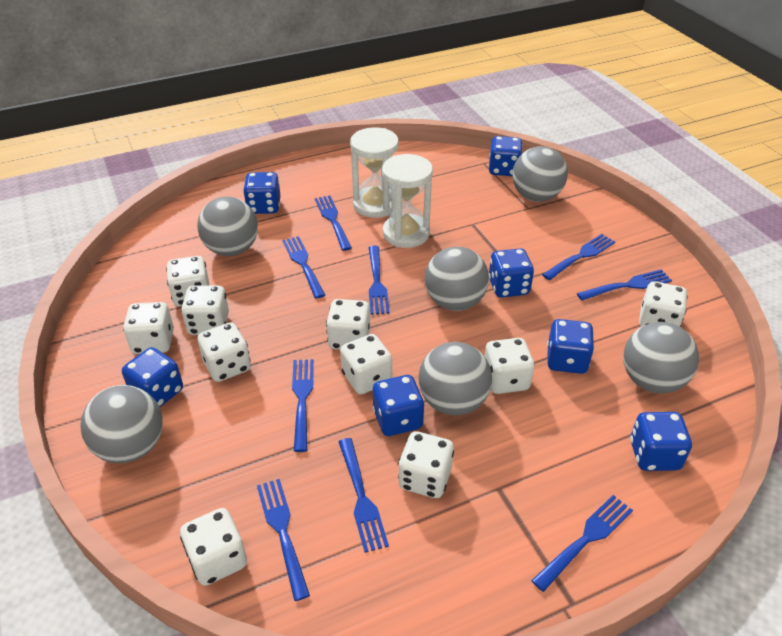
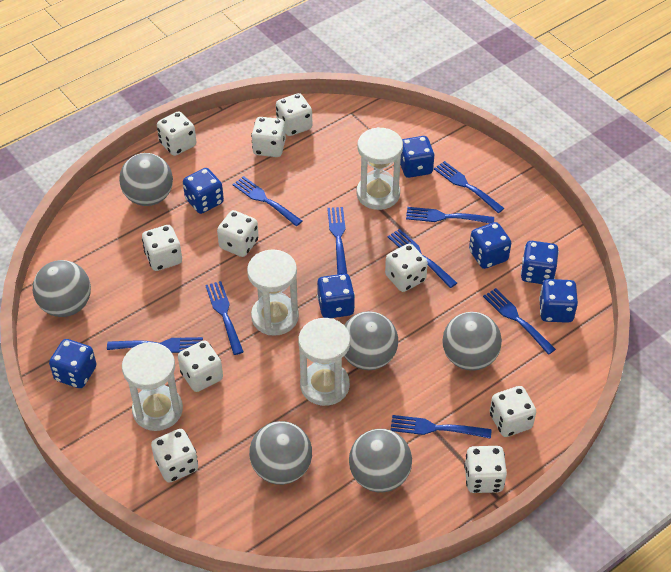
white hourglass: [350,127,399,218] [382,154,433,248] = 2 -> [122,342,183,431] [247,249,299,336] [299,318,350,406] [357,127,403,210] = 4

